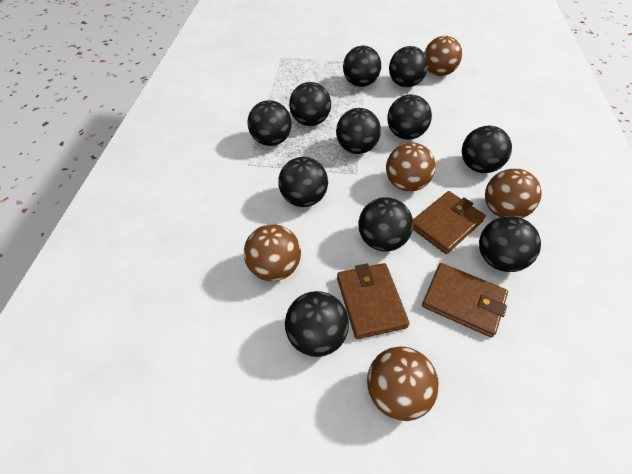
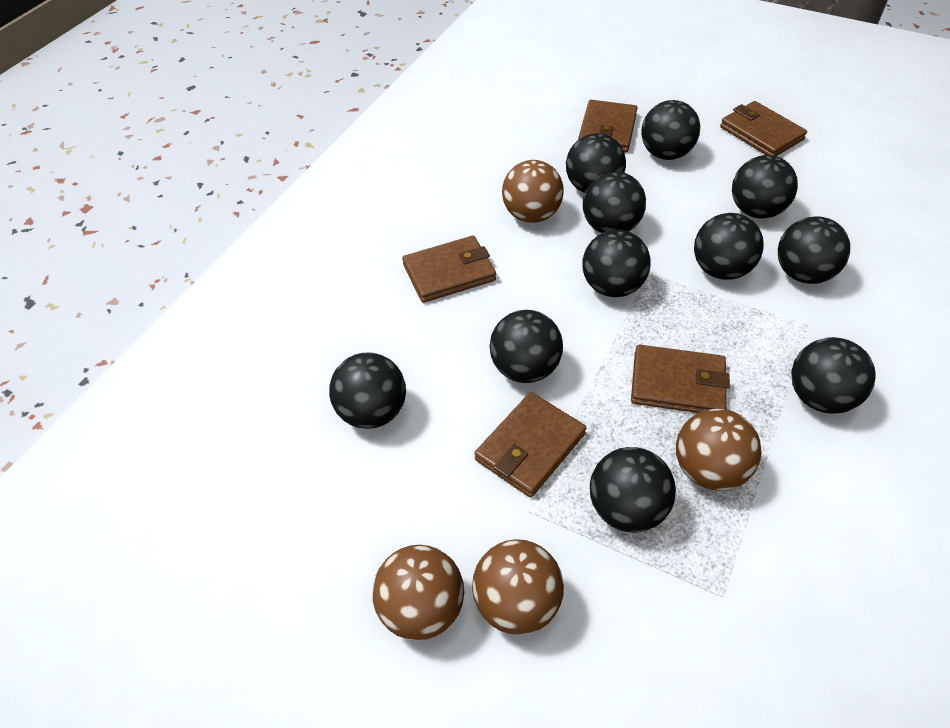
brown ball: [244,224,301,281] [367,346,439,421] [386,142,436,192] [424,36,462,76] [485,169,542,218] = 5 -> [373,545,464,640] [472,539,564,635] [502,160,564,223] [676,409,761,491] = 4
brown wallet: [337,263,410,339] [413,191,486,254] [422,263,508,338] = 3 -> [402,236,496,303] [474,392,586,498] [578,100,637,152] [631,345,730,413] [720,101,807,156] = 5

